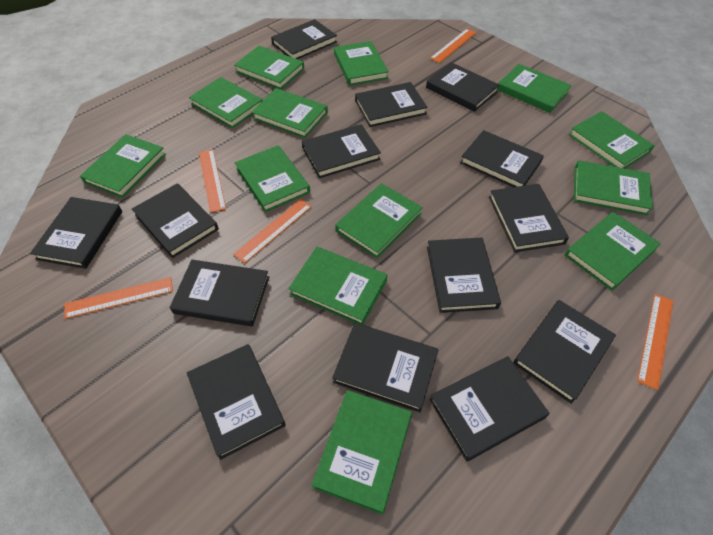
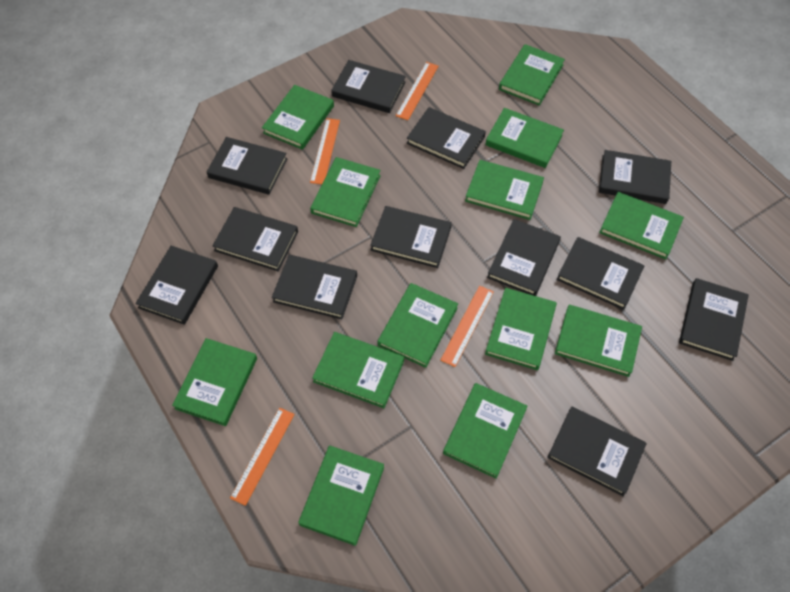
black book: [30,197,122,269] [132,183,219,258] [170,260,269,326] [187,344,286,460] [271,19,337,59] [302,124,381,178] [332,323,438,412] [355,82,428,127] [426,62,499,112] [427,237,501,313] [429,356,549,461] [460,130,544,187] [489,184,569,252] [513,300,616,404] = 14 -> [135,246,218,325] [207,137,288,195] [212,207,298,271] [272,255,357,319] [331,60,406,113] [370,206,452,268] [407,107,486,169] [487,219,561,296] [547,407,647,496] [556,237,644,310] [599,150,671,204] [679,278,749,361] = 12
orange ruler: [64,277,173,319] [199,149,226,212] [233,199,312,263] [430,29,476,63] [637,294,673,390] = 5 -> [230,408,295,506] [310,118,340,184] [396,62,439,120] [441,286,494,367] = 4

